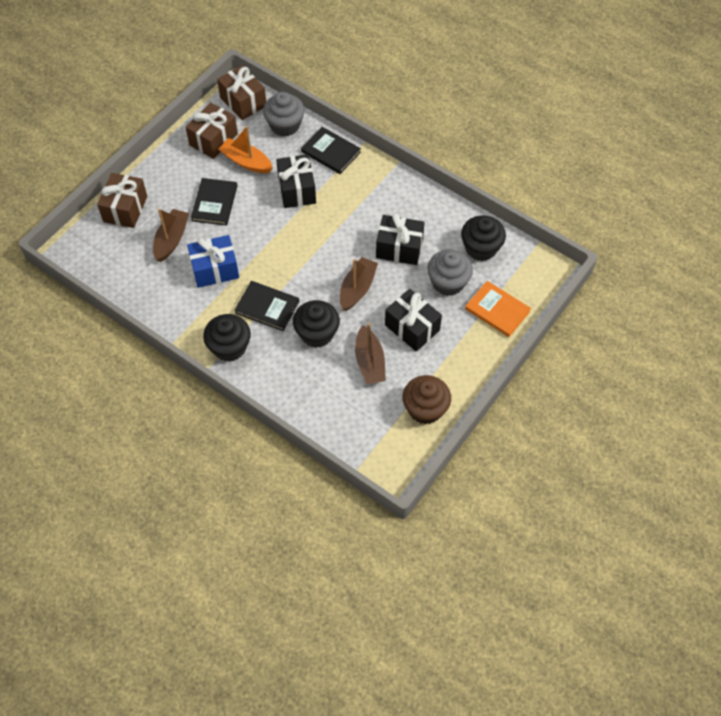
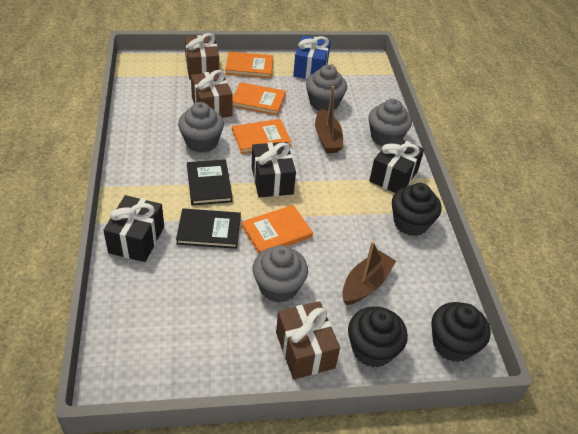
black book: [191,178,237,226] [235,281,299,331] [301,127,361,174] = 3 -> [176,208,241,249] [187,159,233,205] = 2
brown boat: [153,209,189,262] [340,257,378,311] [355,323,386,384] = 3 -> [315,86,344,153] [342,241,396,305] = 2
brown cupcake: [403,375,451,424] = 1 -> none = 0
grey cupcake: [263,92,305,137] [427,250,473,296] = 2 -> [178,102,224,153] [253,245,308,303] [306,65,347,111] [368,99,412,146] = 4
orange boat: [218,126,273,173] = 1 -> none = 0
orange book: [465,281,531,337] = 1 -> [225,52,273,78] [232,82,286,115] [232,119,292,154] [241,205,313,254] = 4

